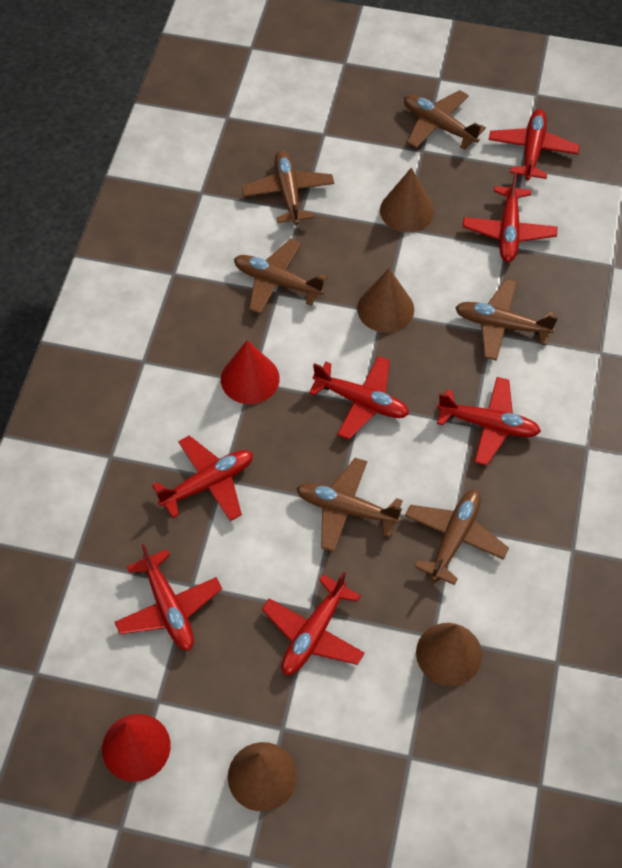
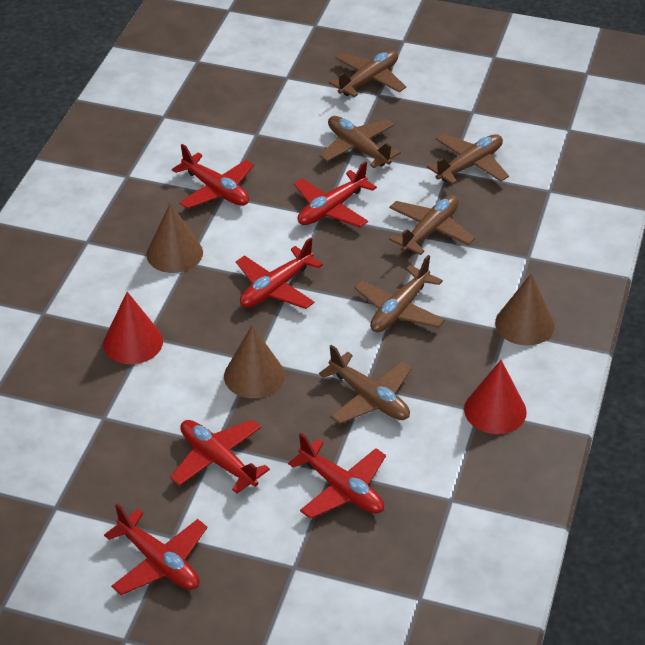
brown cone: [228,742,297,812] [357,268,414,333] [380,168,434,232] [416,623,482,686] = 4 -> [146,203,203,273] [224,325,285,398] [495,273,555,346] = 3
red plane: [115,544,222,651] [152,436,253,521] [262,571,365,675] [309,356,409,440] [437,377,541,466] [463,172,557,262] [489,109,580,180] = 7 -> [104,504,207,595] [170,420,270,494] [172,144,254,209] [236,238,323,309] [288,433,386,519] [294,161,377,227] = 6

